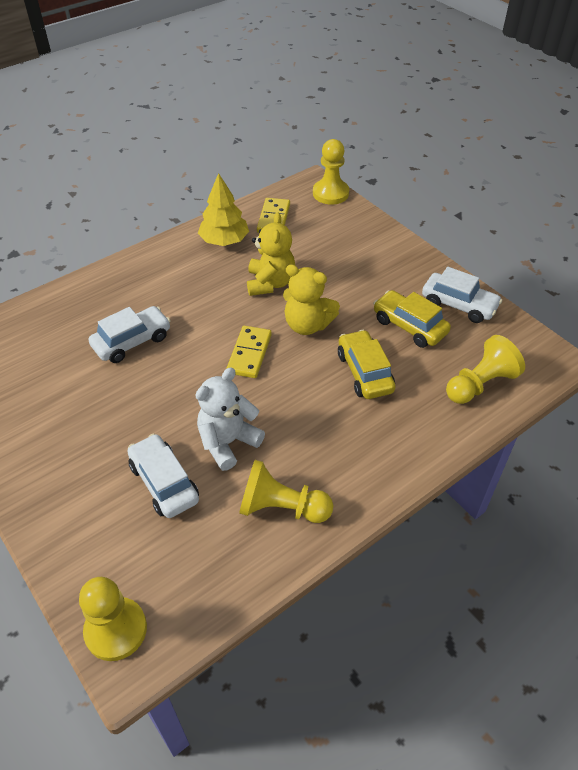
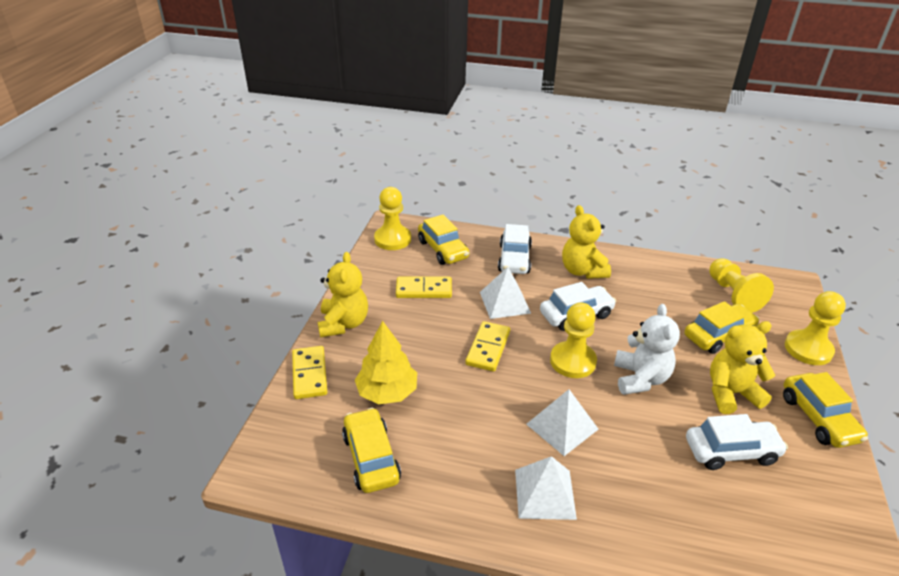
white pyramid: none = 0 -> [480,267,531,319] [515,456,577,520] [526,389,598,456] = 3
yellow car: [338,330,396,399] [373,290,451,348] = 2 -> [342,408,401,493] [418,215,469,265] [684,301,759,354] [783,372,868,448] = 4
yellow domino: [226,326,272,378] [257,198,290,233] = 2 -> [292,346,327,399] [396,277,452,298] [465,321,510,372] = 3
yellow teddy bear: [247,212,295,296] [283,264,340,335] = 2 -> [318,252,368,337] [562,205,611,279] [710,321,775,414] = 3

